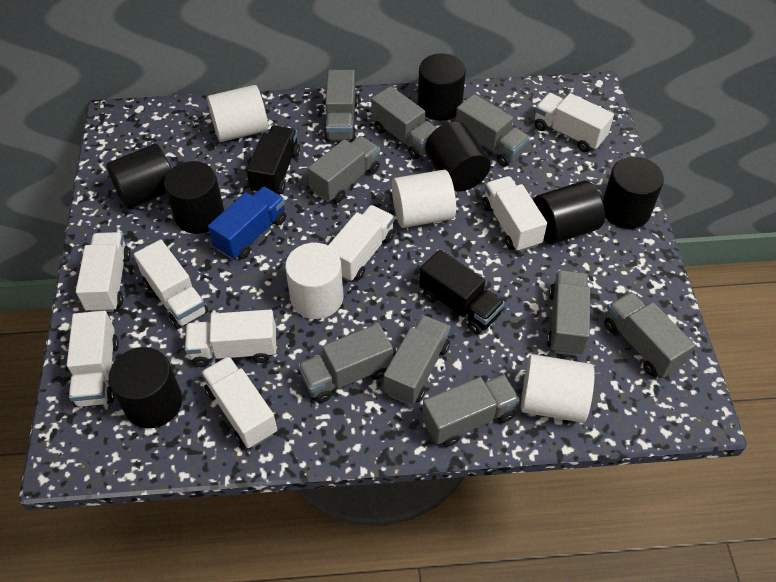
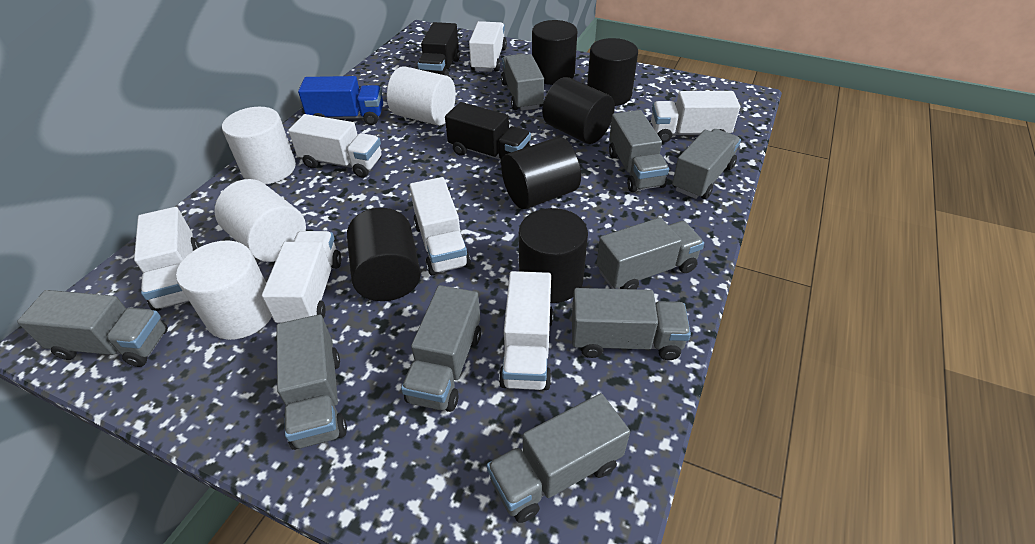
black cylinder: [106,144,172,209] [109,347,182,428] [164,161,224,234] [418,53,466,121] [425,121,491,192] [533,181,605,244] [602,156,664,229] = 7 -> [347,208,421,301] [501,137,581,209] [519,208,588,303] [532,20,577,85] [542,77,615,144] [587,38,638,106] = 6
white truck: [67,311,119,407] [76,232,131,312] [134,240,208,329] [185,309,276,367] [201,356,277,448] [328,205,395,282] [482,176,547,252] [535,93,614,152] = 8 -> [134,207,199,312] [262,231,341,323] [288,114,382,178] [410,177,471,275] [469,21,507,72] [499,271,553,390] [651,91,740,143] = 7

